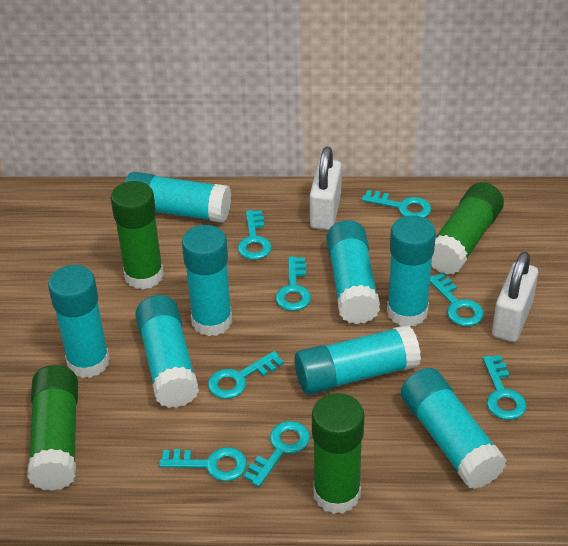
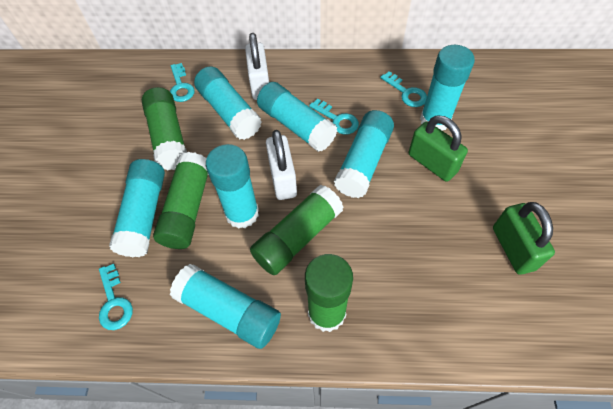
green padlock: none = 0 -> [409,115,468,182] [493,202,555,275] = 2
turquoise glue stick: [48,265,110,378] [125,172,231,223] [135,295,199,408] [182,225,232,336] [294,325,421,395] [326,220,380,324] [387,215,436,326] [401,368,507,489] = 8 -> [109,159,165,257] [170,264,281,349] [194,66,262,140] [206,144,259,229] [257,82,337,152] [334,110,394,198] [420,45,475,130] = 7
turquoise key: [159,447,247,481] [208,351,284,399] [238,210,272,260] [244,421,310,487] [276,257,311,311] [362,190,431,218] [430,273,484,326] [483,355,526,420] = 8 -> [99,264,133,330] [170,63,195,102] [309,98,359,135] [380,71,427,107] = 4

